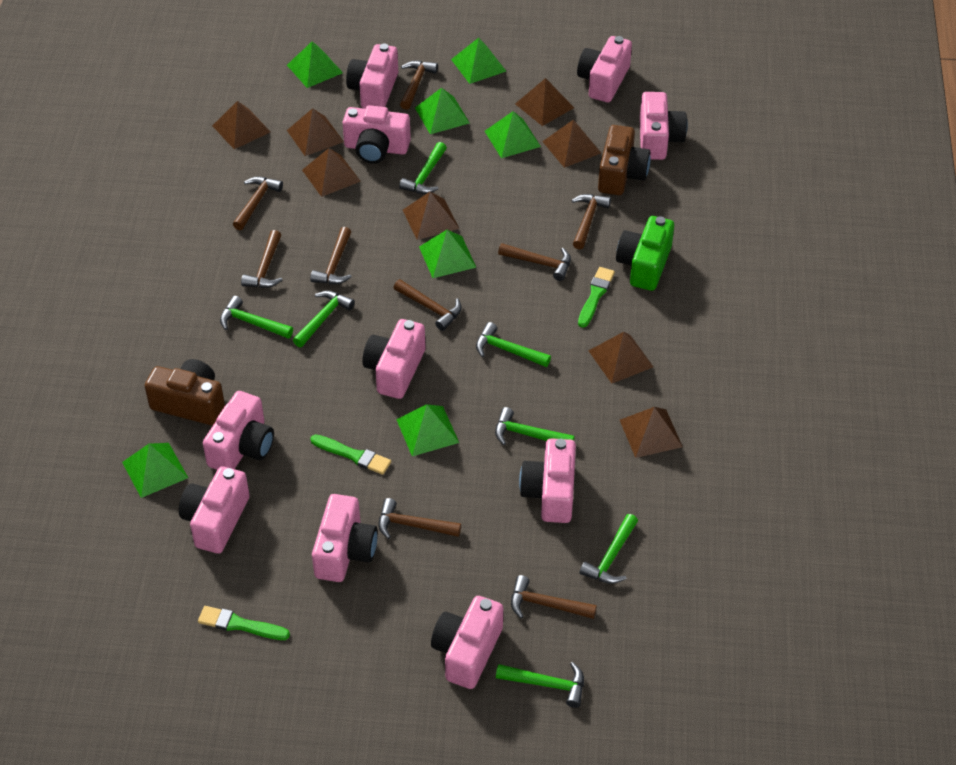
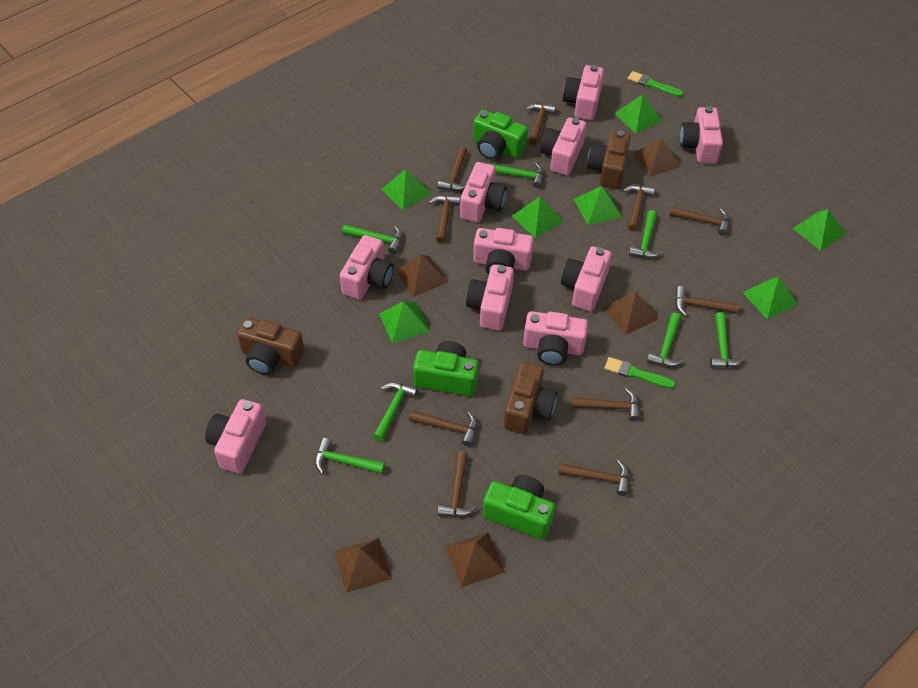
brown camera: [145,359,225,425] [598,125,651,195] = 2 -> [237,317,305,375] [504,362,557,434] [587,130,631,189] = 3
brown hammer: [233,177,283,230] [241,230,282,288] [310,227,352,284] [378,498,461,539] [394,279,462,331] [400,61,438,110] [498,243,571,281] [511,575,597,619] [571,194,611,249] = 9 -> [409,410,477,447] [429,195,461,243] [437,146,467,191] [438,451,477,517] [526,103,556,145] [558,459,629,496] [571,388,640,421] [623,185,655,231] [669,206,730,236] [675,286,739,316] = 10
brown pyramid: [212,101,271,149] [287,108,344,156] [302,148,361,197] [403,192,459,240] [515,78,574,126] [542,120,601,168] [588,332,653,384] [620,407,683,458] = 8 -> [334,538,392,593] [396,255,448,297] [445,532,505,587] [604,292,659,335] [633,138,681,177] = 5
green brush: [198,606,290,640] [310,434,391,475] [578,267,615,328] = 3 -> [604,357,676,389] [628,71,684,97] = 2
green camera: [616,216,674,291] = 1 -> [413,341,479,396] [473,110,528,160] [483,475,555,539] = 3

